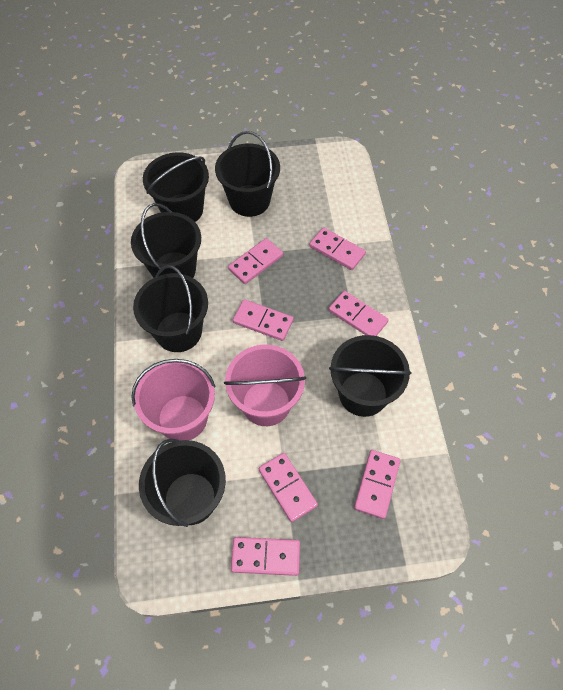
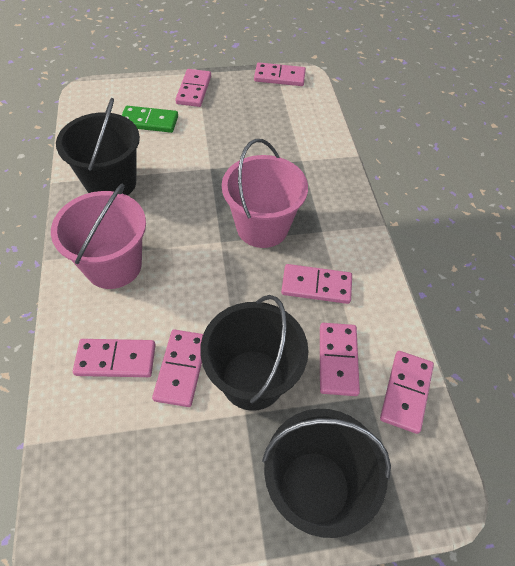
black bucket: [131,203,201,278] [133,265,208,352] [139,439,226,527] [143,152,209,222] [215,131,280,217] [329,335,412,417] = 6 -> [56,98,140,196] [200,295,308,411] [262,409,391,538] = 3
green domino: none = 0 -> [122,106,178,133] = 1

